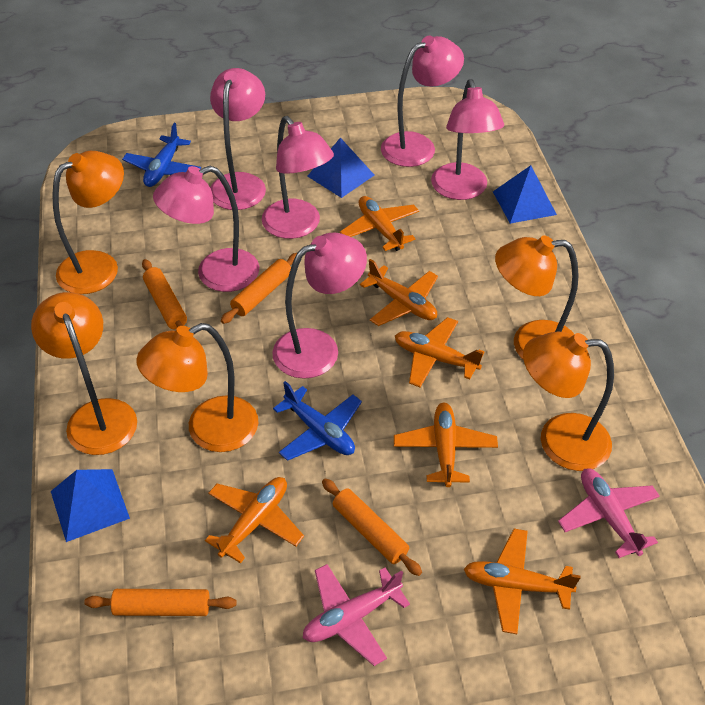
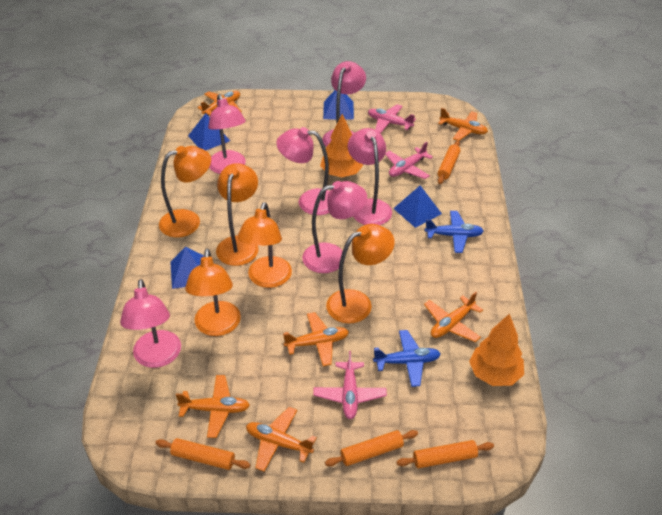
blue pyramid: [51,469,130,542] [307,137,374,198] [493,165,557,224] = 3 -> [170,247,205,289] [188,113,230,151] [323,90,354,120] [393,185,442,228] = 4
orange tree: none = 0 -> [320,114,363,177] [469,314,524,386] = 2
pink plane: [303,564,410,666] [558,468,660,558] = 2 -> [313,351,387,419] [368,104,416,133] [385,142,433,179] = 3

